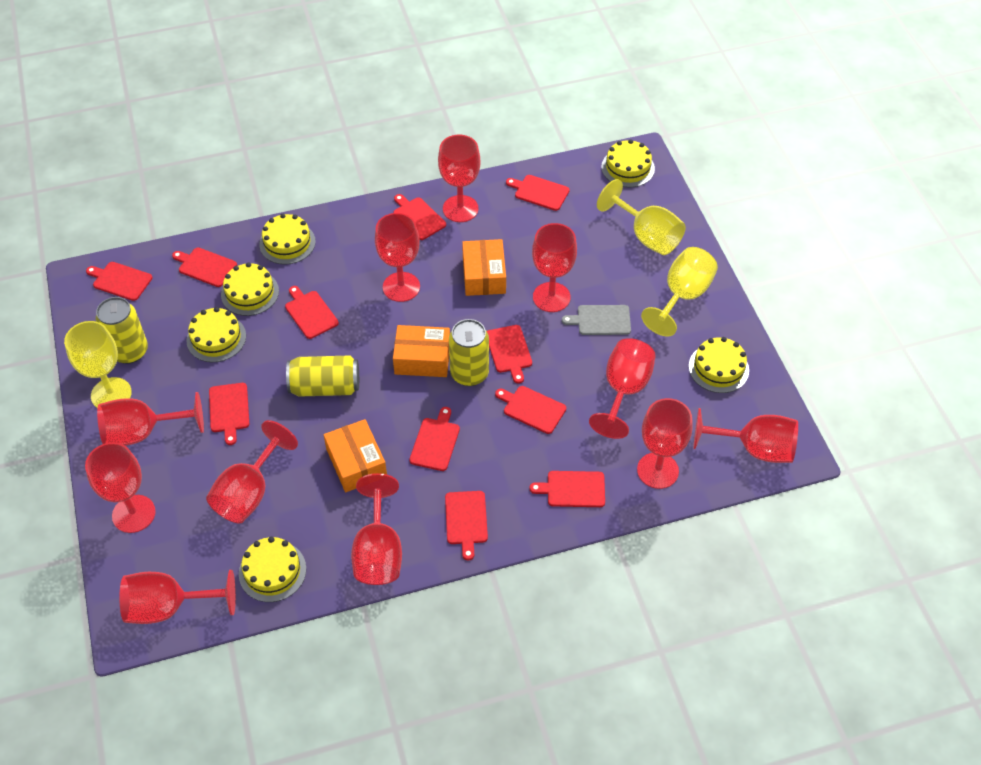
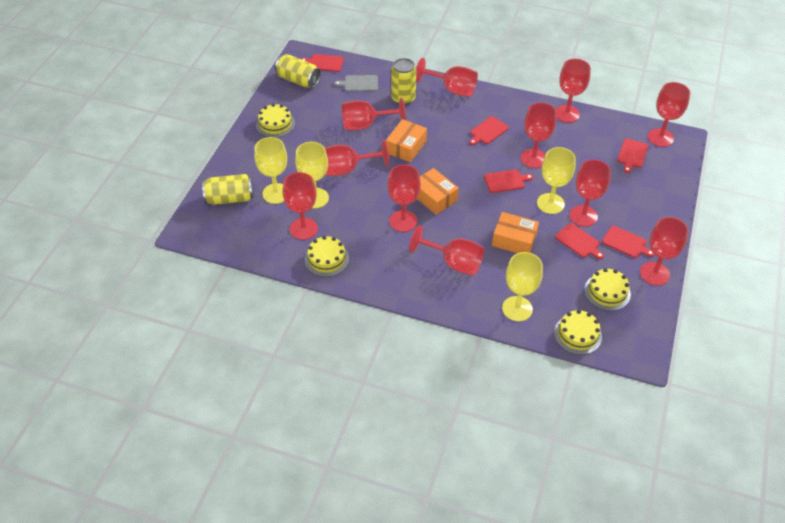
red cutting board: [86,262,152,301] [172,248,237,287] [209,383,249,445] [285,286,339,339] [393,194,446,240] [409,407,460,471] [445,491,488,561] [487,325,532,384] [495,386,566,434] [506,175,570,211] [529,471,605,507] = 11 -> [301,54,344,72] [469,116,509,145] [484,169,533,193] [555,223,604,259] [602,226,654,258] [617,139,648,173] = 6
yellow cake: [186,307,246,362] [221,262,279,316] [239,537,306,602] [259,214,316,265] [601,139,655,188] [689,337,749,393] = 6 -> [256,104,295,138] [305,236,349,277] [554,310,602,355] [584,268,631,311] = 4
yellow goblet: [64,321,132,408] [597,179,686,255] [641,247,718,337] = 3 -> [254,137,287,204] [295,142,329,208] [502,252,543,321] [537,147,576,214] = 4

